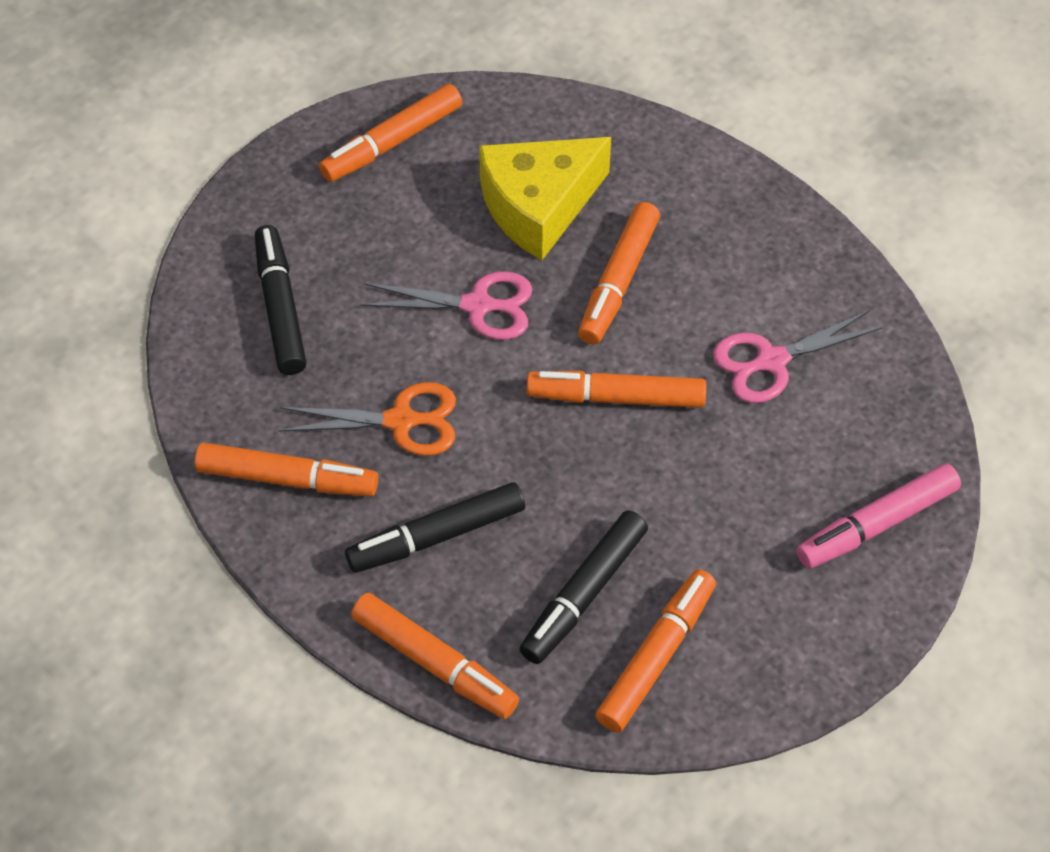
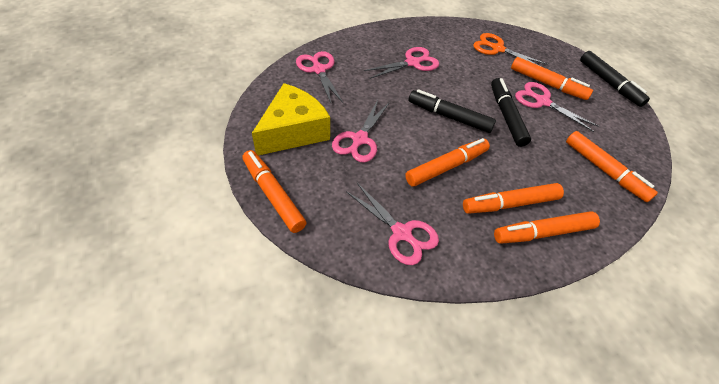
pink marker: [796,463,961,569] = 1 -> none = 0
pink scissors: [360,271,532,340] [713,310,883,403] = 2 -> [296,51,344,105] [332,100,390,163] [346,183,439,265] [364,47,439,79] [515,82,599,132] = 5

